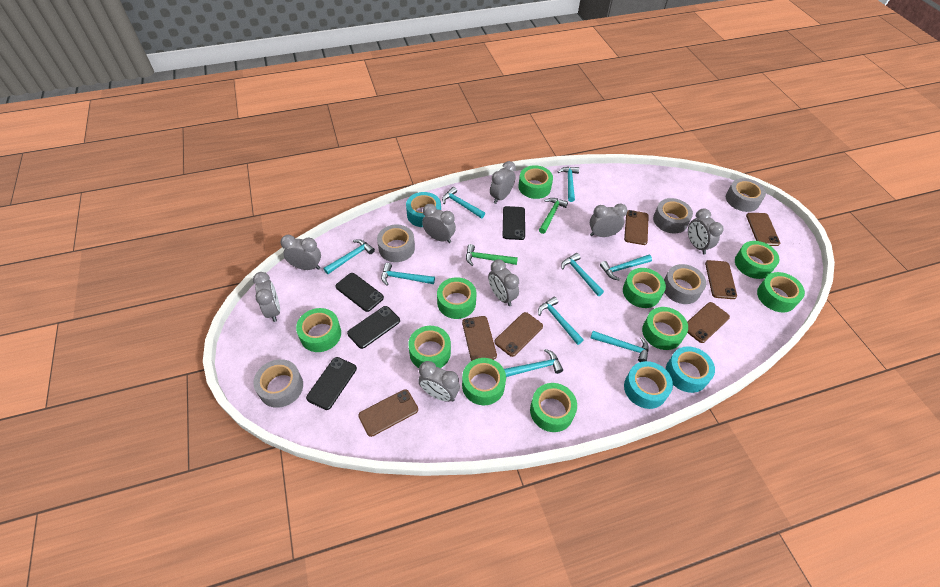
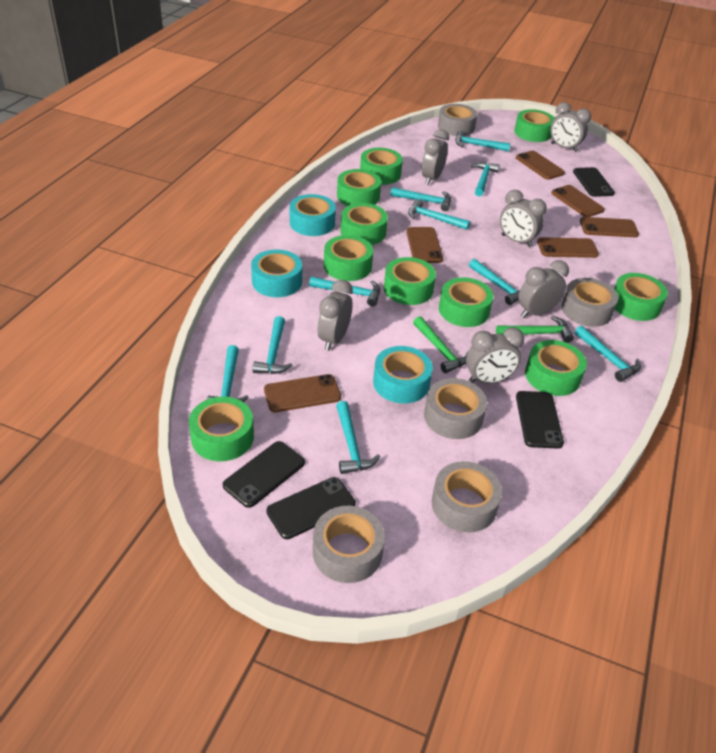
brown phone: [358,389,418,437] [462,316,497,361] [494,312,543,357] [624,210,649,245] [687,302,730,343] [705,260,737,299] [746,213,780,246] = 7 -> [264,374,341,412] [406,227,443,263] [516,151,565,180] [537,237,599,258] [551,185,605,217] [580,217,639,237] = 6
grey clock: [253,272,280,322] [280,235,321,270] [418,361,460,402] [422,204,456,243] [488,259,519,306] [490,161,516,204] [590,204,628,237] [688,209,724,255] = 8 -> [317,280,353,351] [421,129,449,185] [466,327,524,384] [500,190,547,247] [518,260,569,318] [550,102,591,152] = 6
turquoise hammer: [324,239,375,274] [381,263,435,285] [442,187,485,218] [504,349,563,377] [538,297,583,345] [558,167,579,202] [561,253,604,296] [590,331,649,362] [600,255,652,281] = 9 -> [207,345,249,402] [253,316,292,374] [309,277,380,306] [336,401,380,474] [390,187,451,211] [408,199,470,230] [456,130,511,152] [469,259,520,305] [471,162,500,197] [575,326,641,382] = 10

